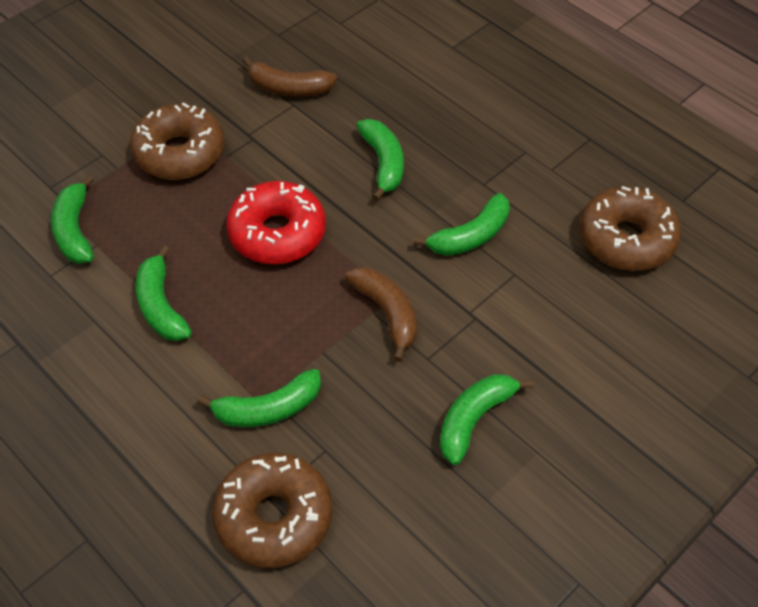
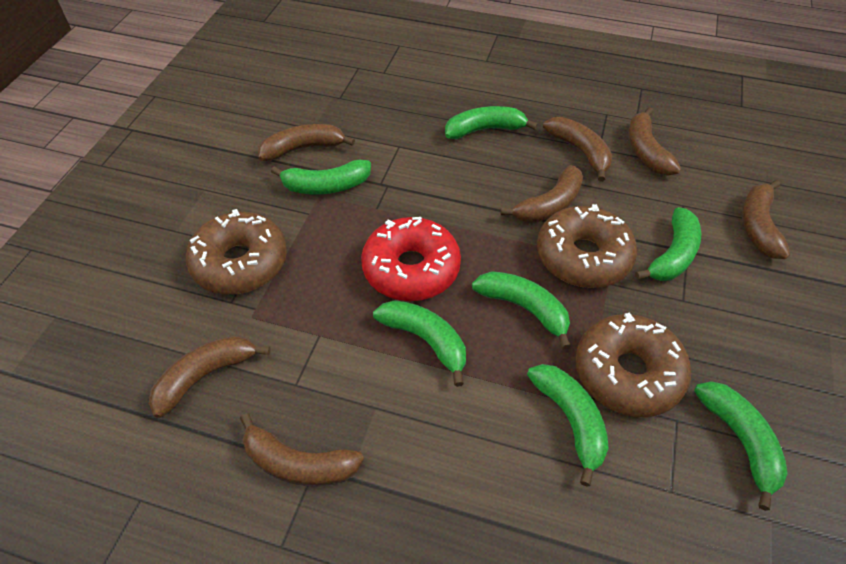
brown banana: [242,56,337,97] [345,267,417,362] = 2 -> [149,335,271,418] [240,413,364,486] [258,124,355,161] [500,165,583,223] [543,117,612,182] [628,107,681,176] [742,180,790,259] = 7
green banana: [51,175,94,264] [135,245,192,341] [197,369,321,427] [356,119,404,201] [414,193,510,256] [440,374,533,465] = 6 -> [271,160,371,195] [373,300,466,387] [445,106,538,139] [472,271,571,349] [527,364,609,487] [635,207,701,281] [694,381,788,511] = 7

